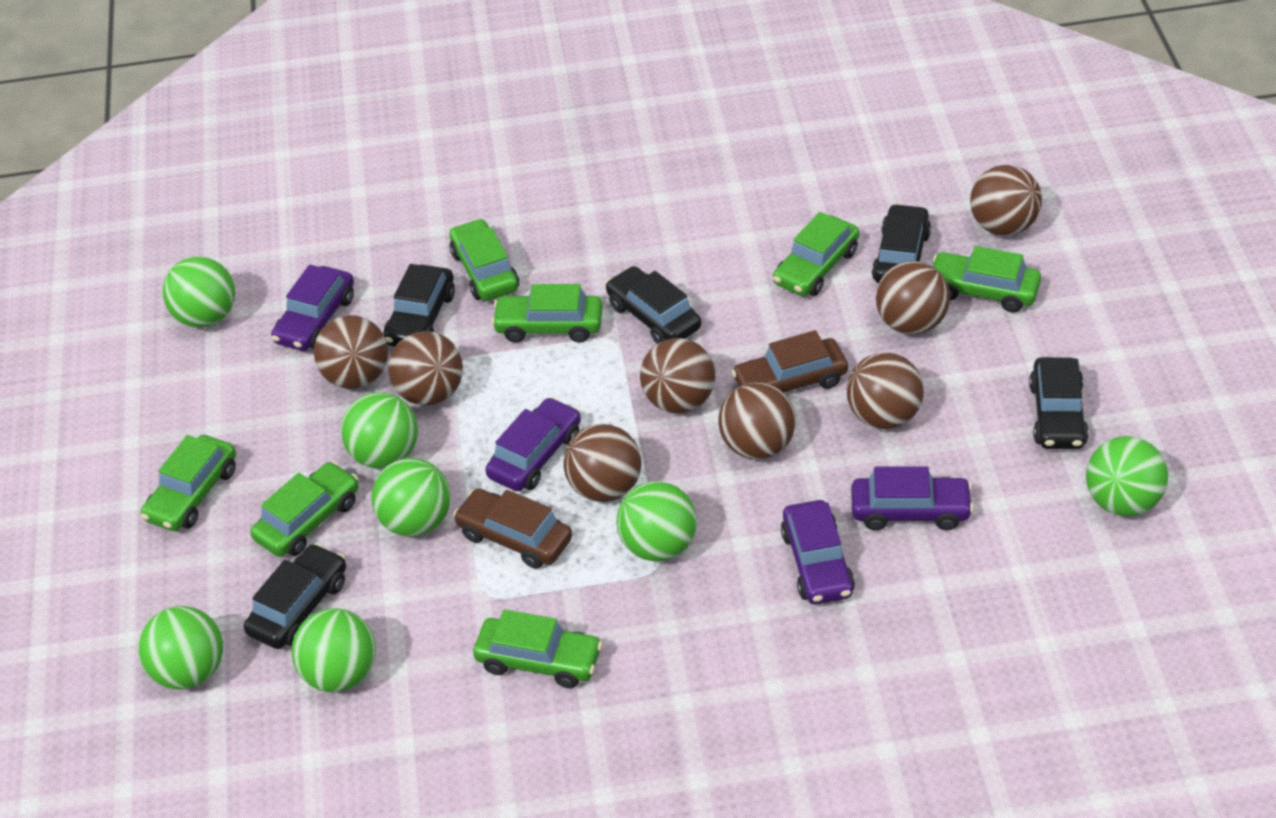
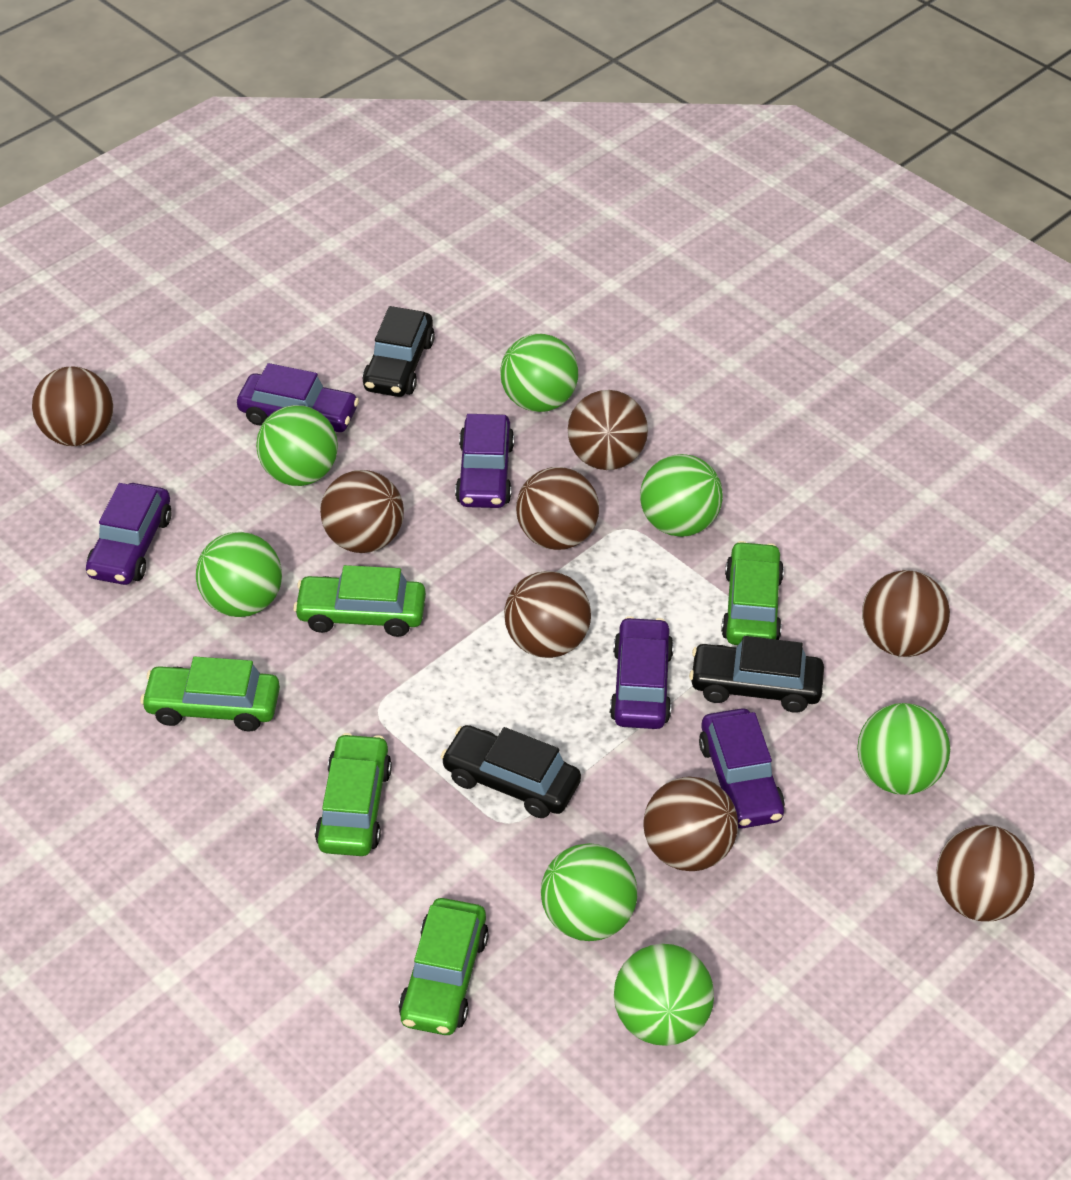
black car: [244,543,346,649] [383,264,455,347] [605,266,701,344] [872,204,931,283] [1029,357,1089,449] = 5 -> [362,306,435,397] [441,725,581,818] [689,636,824,713] = 3
brown car: [453,489,572,569] [731,330,848,392] = 2 -> none = 0
green car: [141,435,236,531] [251,461,359,557] [449,219,519,301] [473,609,603,688] [491,284,603,343] [773,212,859,296] [933,246,1041,313] = 7 -> [140,657,280,731] [293,565,426,637] [315,733,392,856] [399,898,489,1035] [721,541,784,645] = 5
purple car: [271,265,354,351] [485,397,581,491] [781,500,855,604] [851,466,974,530] = 4 -> [86,483,172,585] [237,363,359,432] [455,414,514,508] [610,616,674,729] [699,708,785,828] = 5

